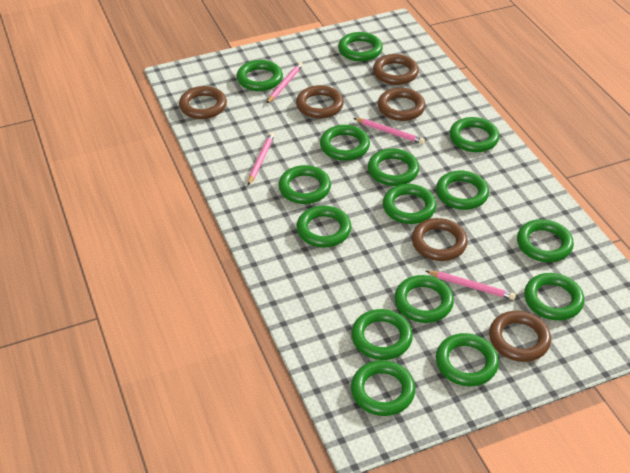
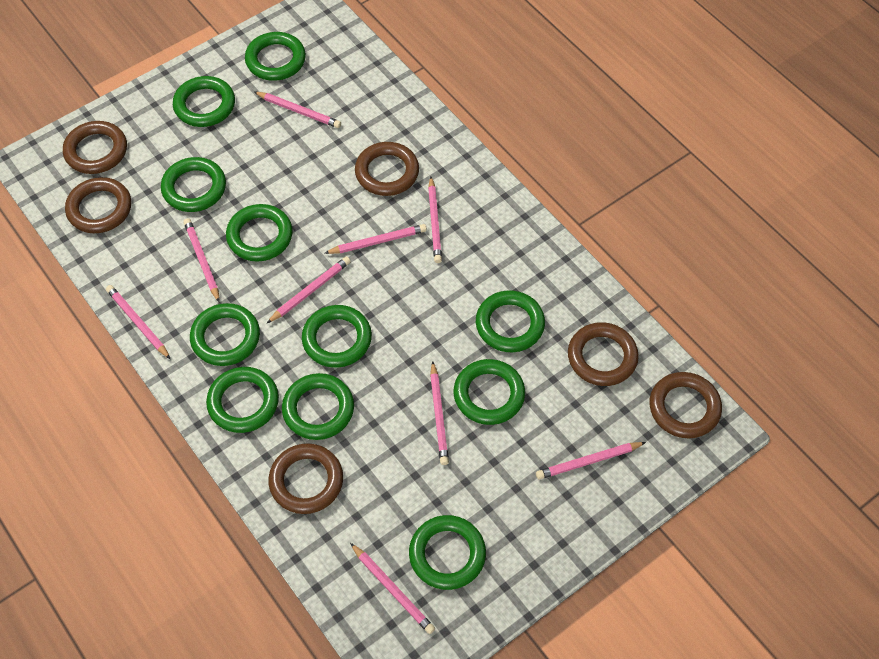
green ring: [237,60,283,91] [278,165,331,204] [296,206,351,247] [320,125,370,161] [338,32,383,61] [351,309,413,360] [351,360,415,416] [368,148,419,186] [383,184,436,224] [394,275,454,323] [436,171,489,210] [436,333,499,386] [450,117,500,152] [517,219,574,262] [524,273,584,321] = 15 -> [161,157,226,212] [173,76,235,127] [190,303,260,366] [206,367,279,433] [226,204,293,262] [245,32,306,81] [282,373,354,440] [302,305,372,368] [409,515,486,590] [454,359,525,425] [476,290,545,352] = 11
pink pencil: [248,132,275,185] [266,62,303,104] [353,118,425,144] [426,271,516,300] = 4 -> [106,285,170,359] [183,218,220,303] [254,92,341,128] [267,256,351,323] [324,224,427,254] [350,543,435,634] [428,177,442,263] [430,361,449,465] [536,442,646,480] = 9

